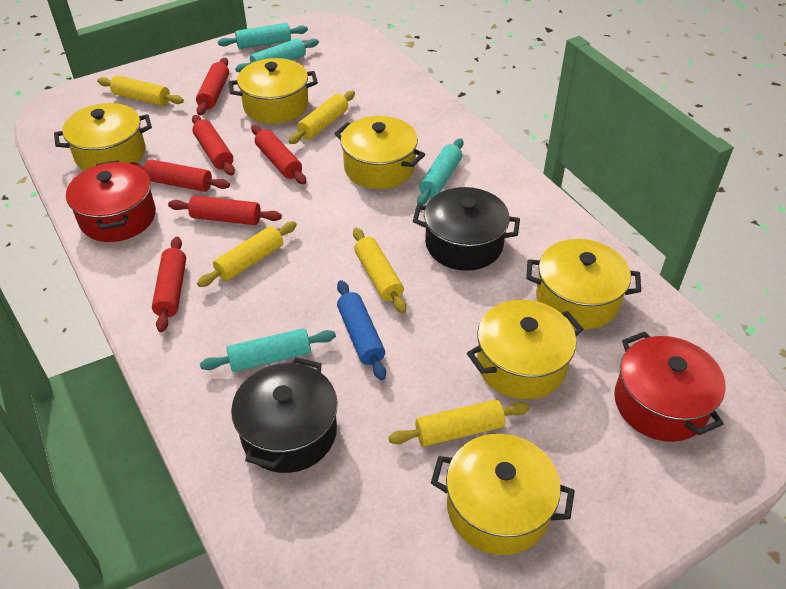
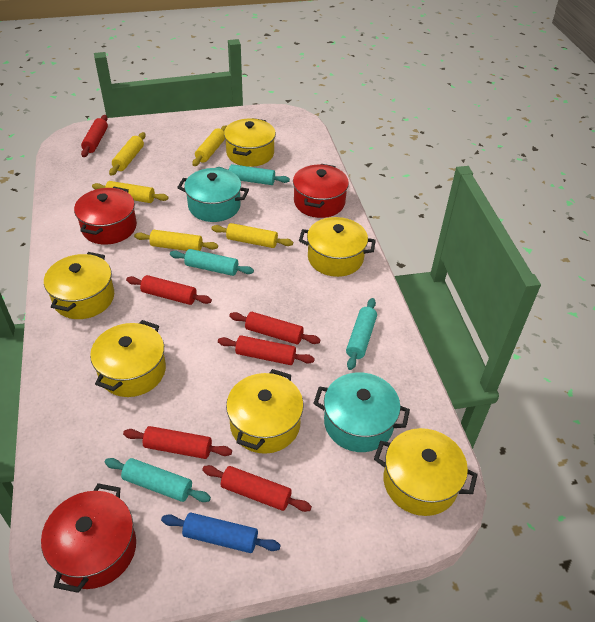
black pot: [231,357,338,473] [413,187,520,271] = 2 -> none = 0
red pot: [66,160,156,242] [614,331,725,442] = 2 -> [41,483,136,593] [74,187,137,245] [293,164,349,218] = 3
turquoise pot: none = 0 -> [177,168,249,222] [313,372,410,452] = 2

